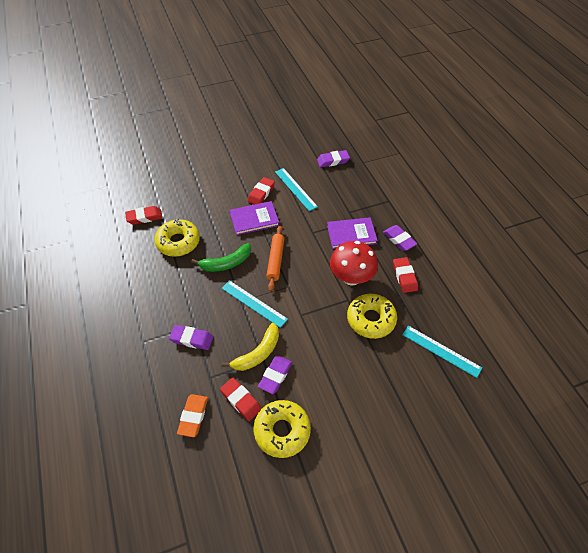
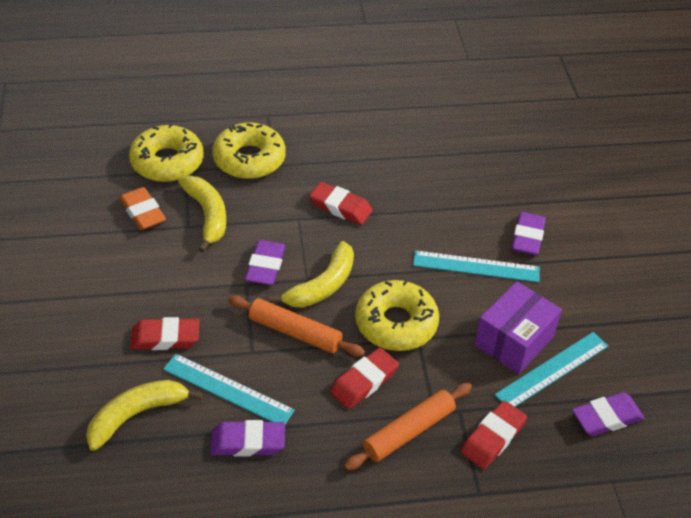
green banana: [191,243,251,272] = 1 -> none = 0
orange rolling pin: [266,225,285,292] = 1 -> [228,295,365,357] [344,383,472,471] = 2
purple book: [230,201,279,235] [327,217,378,249] = 2 -> none = 0
purple box: none = 0 -> [474,281,562,374] = 1
red mushroom: [330,241,378,286] = 1 -> none = 0
yellow banana: [222,323,279,371] = 1 -> [86,380,203,451] [178,176,226,253] [269,241,354,308] = 3

